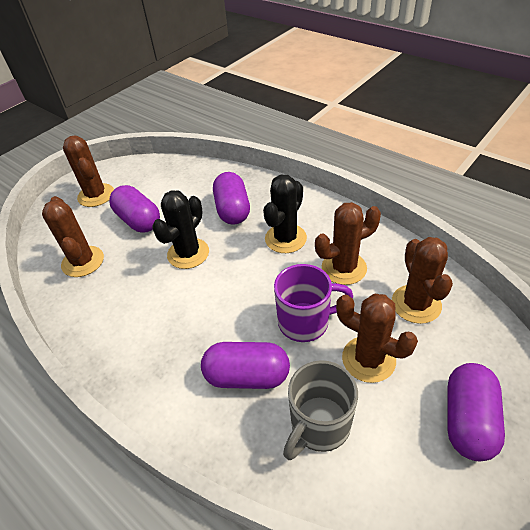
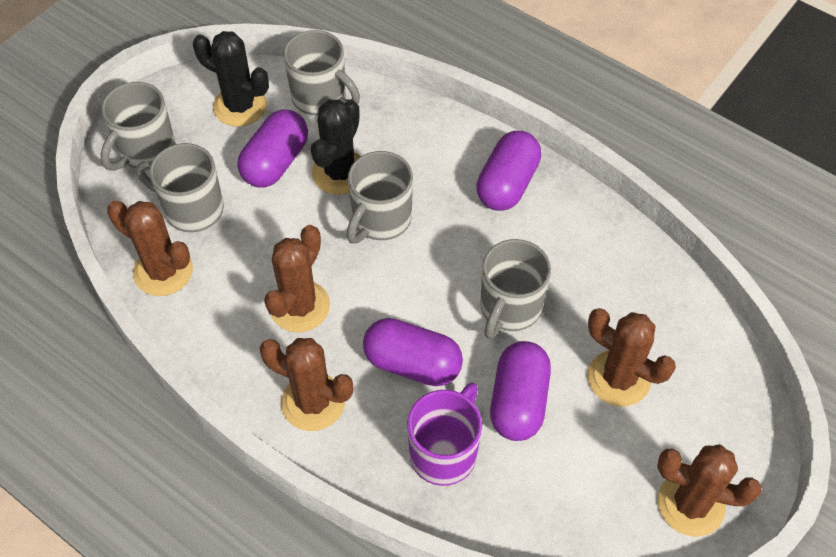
grey mug: [283,360,358,460] = 1 -> [100,82,175,171] [136,143,224,232] [283,30,360,116] [346,151,413,244] [480,239,551,339] = 5

